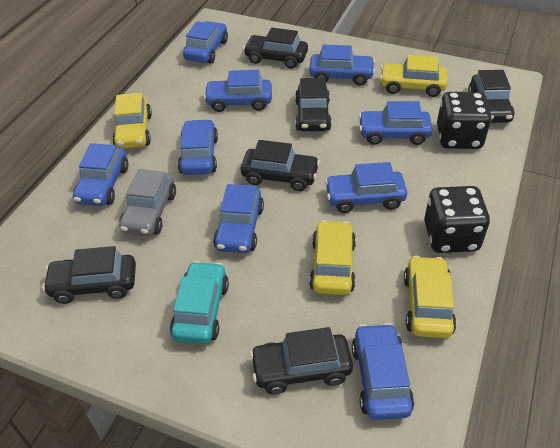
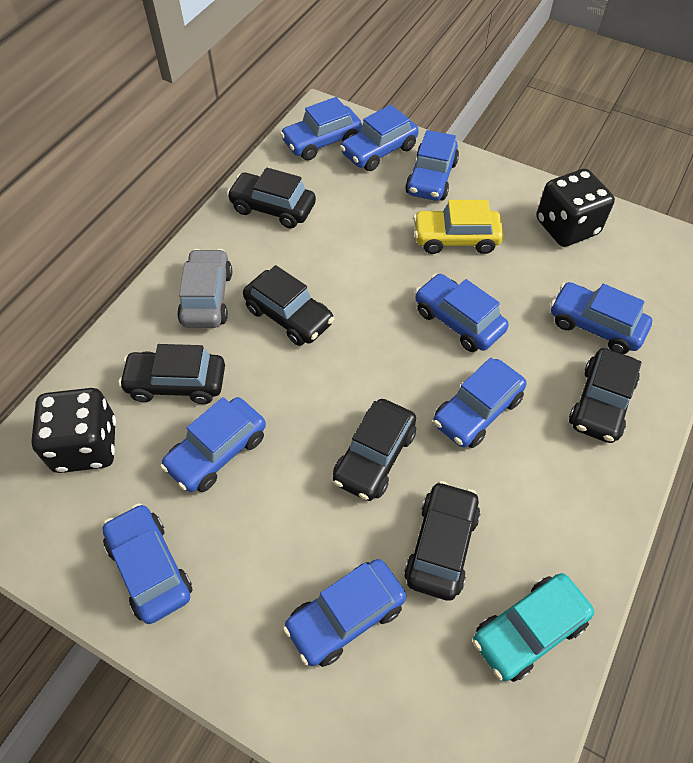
yellow car: [112,93,152,149] [309,220,356,295] [380,55,448,97] [404,256,457,338] = 4 -> [413,200,504,254] = 1

